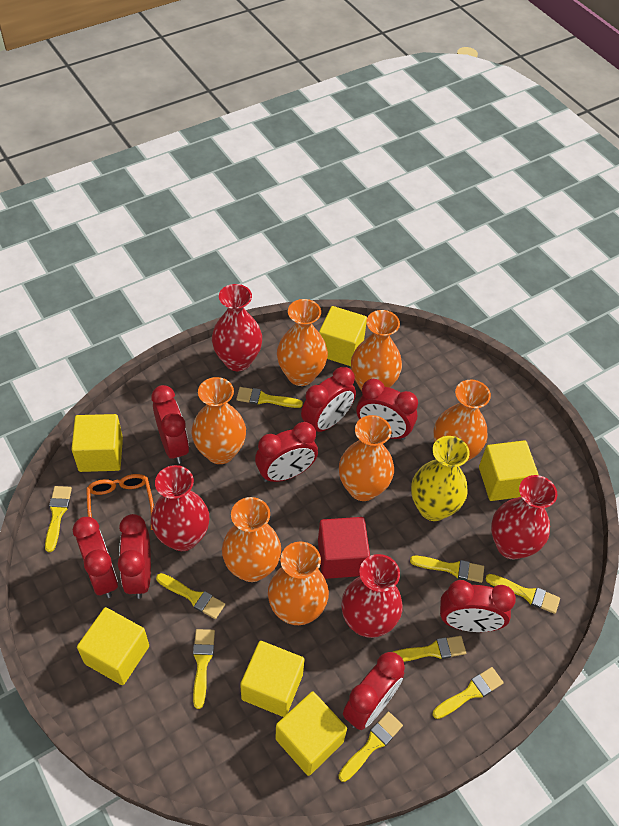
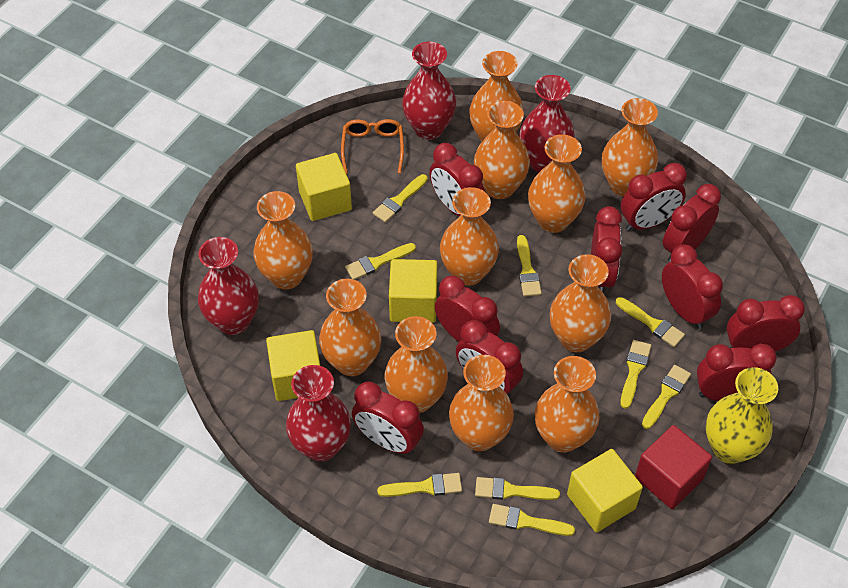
orange vase: [191,377,246,464] [222,497,281,582] [268,542,329,625] [277,299,328,386] [339,415,394,501] [351,310,402,391] [433,379,491,462] = 7 -> [253,191,313,290] [319,279,381,376] [385,316,448,413] [440,187,499,286] [449,355,514,451] [469,51,524,142] [474,101,530,199] [528,134,586,233] [535,356,600,453] [550,254,611,352] [602,98,658,196] = 11
red clock: [73,517,118,598] [118,514,151,599] [151,385,189,464] [255,422,318,482] [301,367,356,432] [343,652,405,730] [357,379,418,440] [440,580,516,632] = 8 -> [352,382,424,455] [429,143,485,216] [435,276,500,342] [456,320,523,397] [591,206,622,293] [621,163,687,231] [662,244,723,329] [663,184,721,262] [697,344,777,401] [727,295,805,352] = 10
yellow cube: [71,414,123,472] [77,607,149,685] [240,641,305,717] [276,691,347,776] [319,306,367,366] [479,440,538,501] = 6 -> [266,330,320,401] [296,153,352,221] [389,259,437,323] [567,449,643,532] = 4

